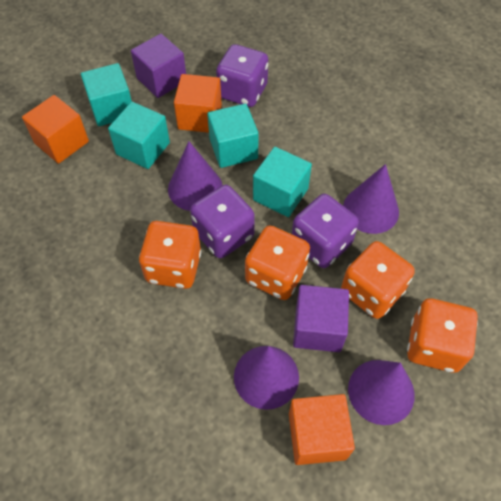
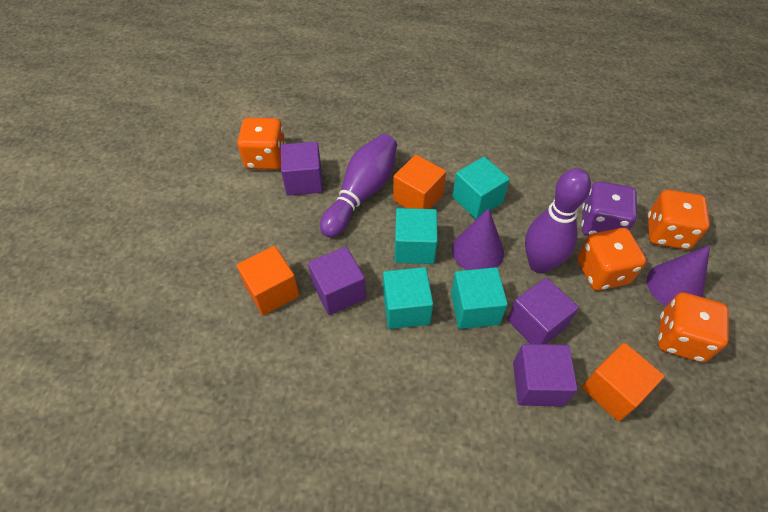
purple bowling pin: none = 0 -> [320,134,397,237] [525,168,591,274] = 2
purple cone: [168,141,222,211] [234,346,299,410] [343,164,399,234] [348,360,415,425] = 4 -> [452,208,504,270] [647,245,710,306] = 2
purple cube: [131,34,186,98] [293,285,349,352] = 2 -> [281,142,323,196] [308,247,366,315] [507,277,579,344] [513,344,577,406] = 4
purple dice: [190,185,255,258] [216,44,268,107] [292,194,359,268] = 3 -> [581,181,637,236] = 1

